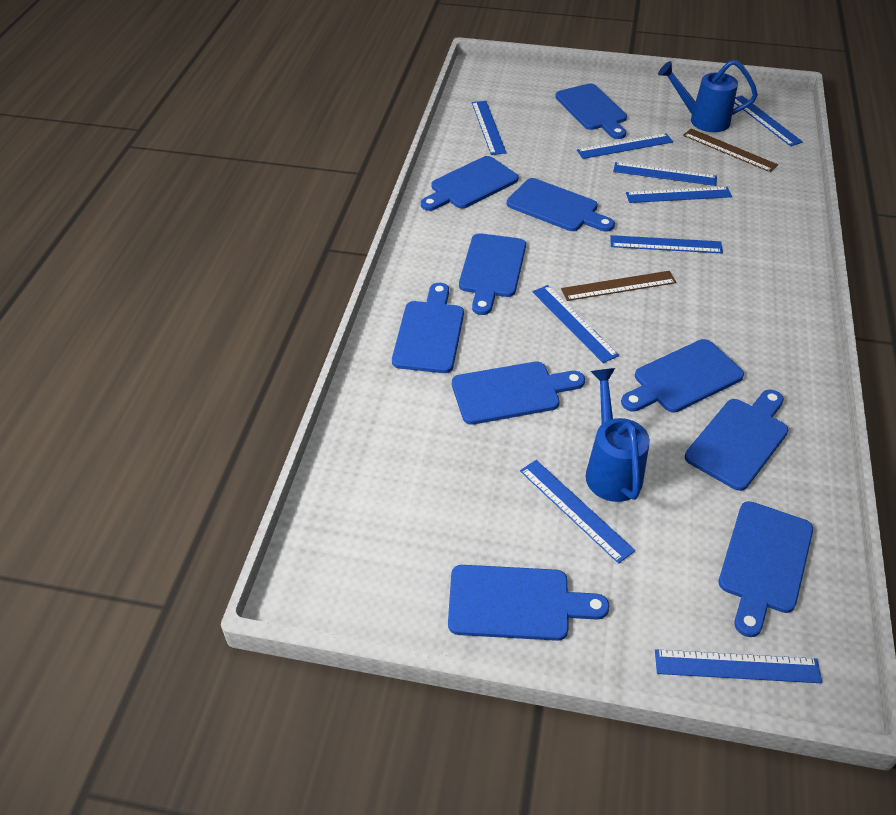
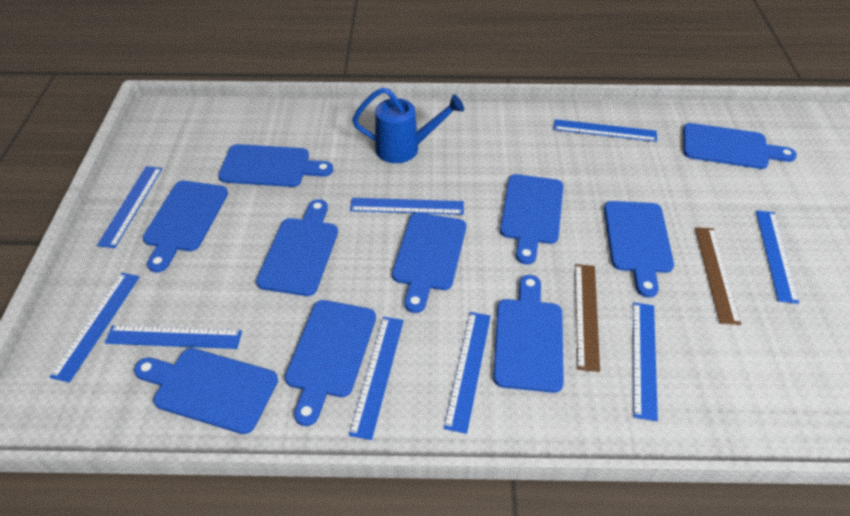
blue watering can: [586,368,650,502] [658,60,758,132] = 2 -> [352,87,464,163] = 1

